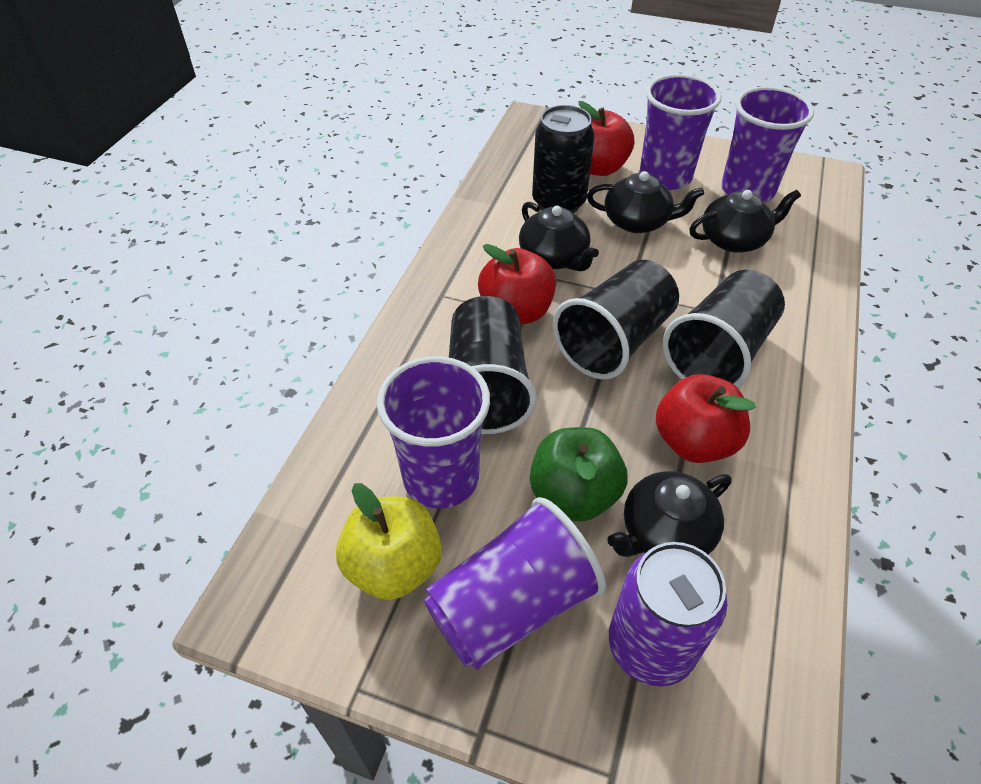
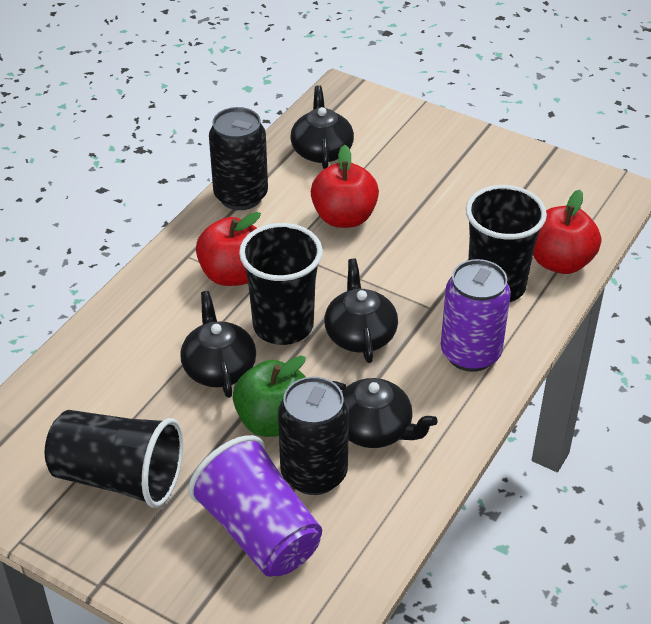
black can: [532,105,595,213] = 1 -> [209,107,268,210] [278,377,349,495] = 2
purple cup: [377,356,490,508] [424,497,606,670] [640,74,722,190] [721,86,814,202] = 4 -> [188,435,322,577] = 1
yellow apple: [336,483,442,600] = 1 -> none = 0

